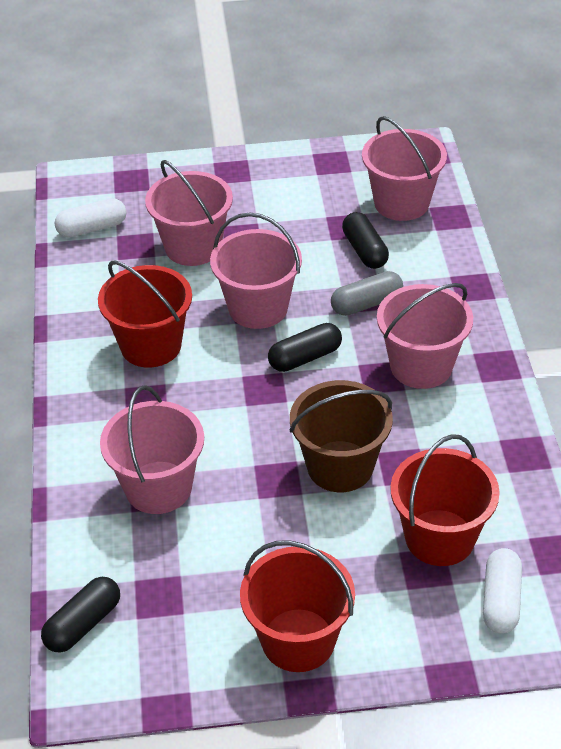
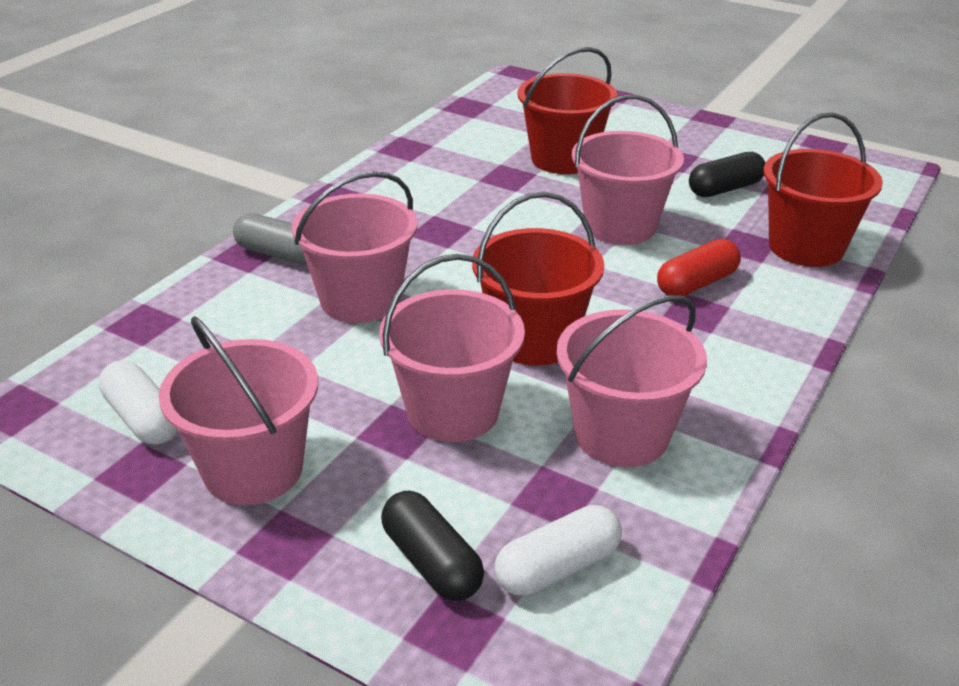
black capsule: [41,577,120,652] [268,323,342,372] [342,212,389,269] = 3 -> [381,491,484,601] [689,152,765,197] = 2
brown bucket: [290,380,393,492] = 1 -> none = 0
red capsule: none = 0 -> [657,239,741,296] = 1

